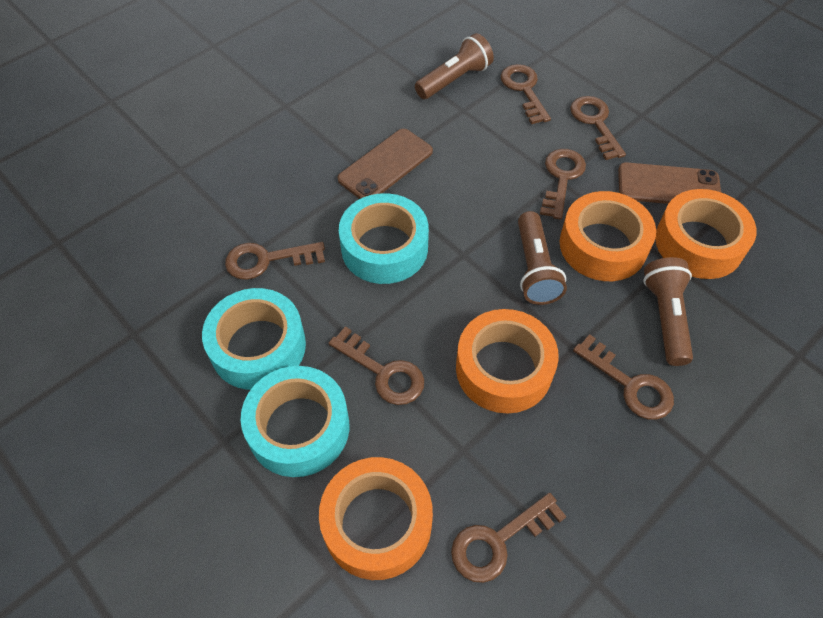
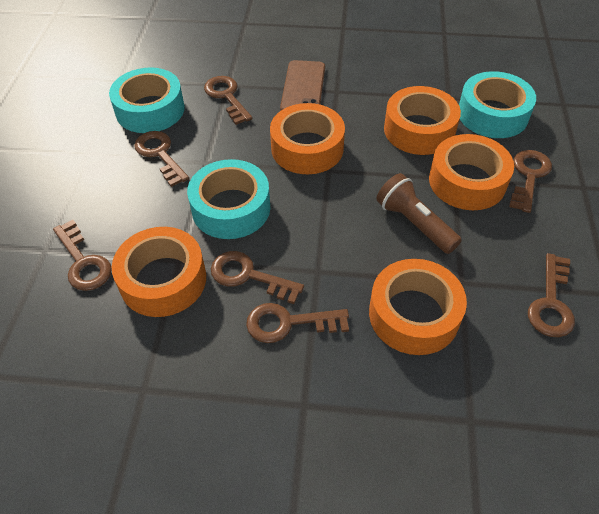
brown flashlight: [415,33,494,99] [518,211,567,305] [643,257,693,366] = 3 -> [376,173,462,254] = 1
brown phone: [338,129,433,199] [618,162,721,204] = 2 -> [280,60,325,111] = 1
orange tape: [319,457,433,580] [456,309,559,413] [560,191,656,281] [655,189,757,279] = 4 -> [112,227,206,317] [270,103,345,174] [369,259,467,355] [384,86,461,155] [429,134,514,210] = 5

